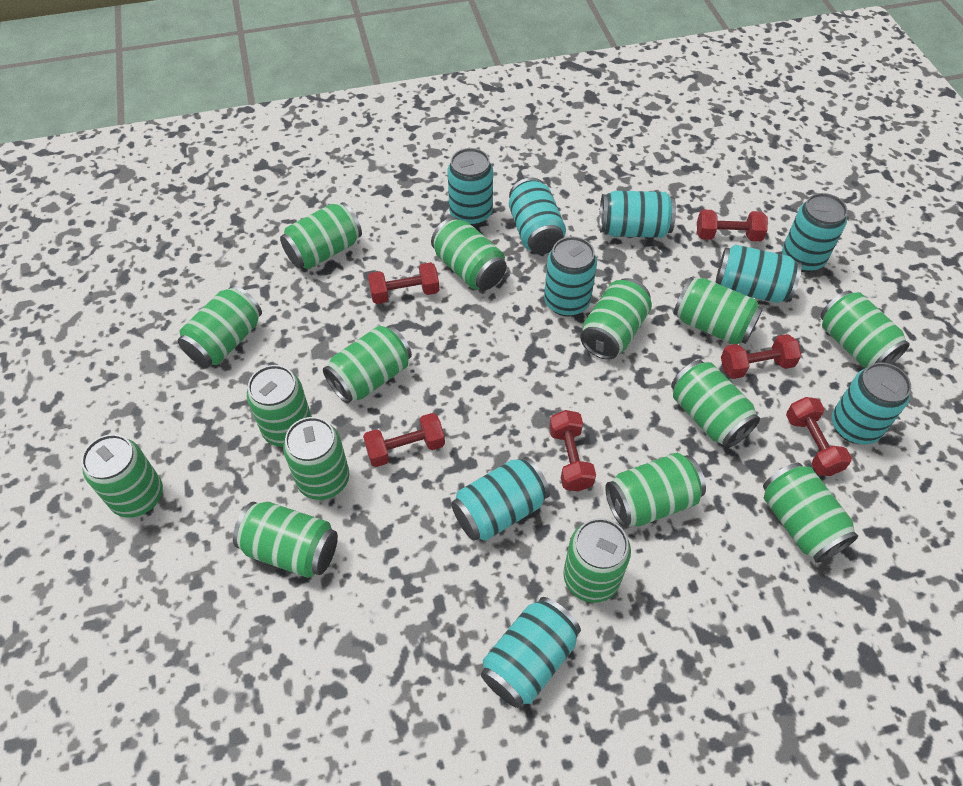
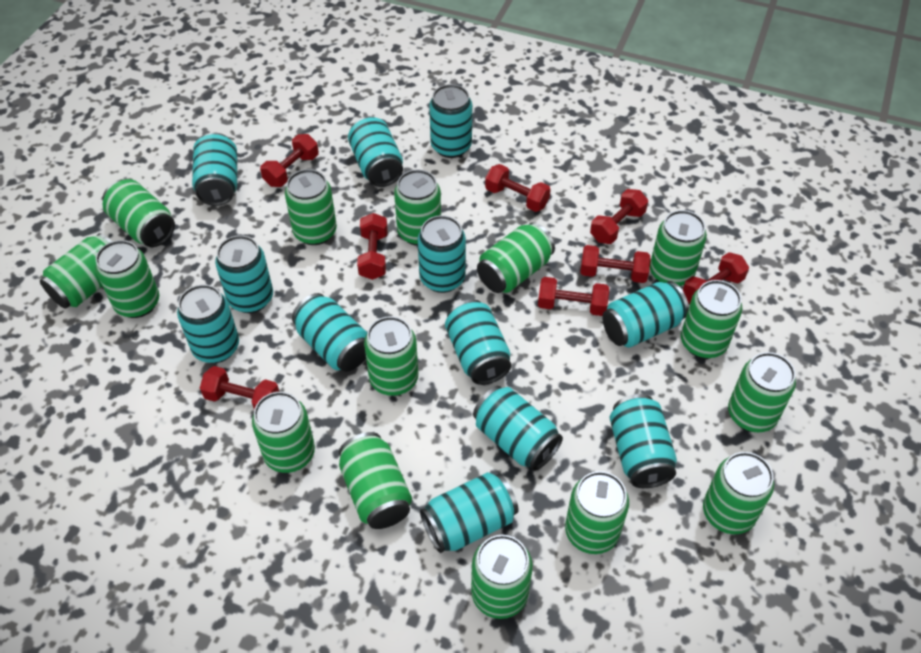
red dumbbell: [363,413,445,467] [368,262,439,304] [549,410,596,492] [697,210,768,241] [721,334,802,379] [786,397,852,476] = 6 -> [200,366,279,409] [260,134,319,187] [357,213,388,280] [485,164,551,212] [538,277,609,316] [580,245,651,283] [590,189,648,244] [683,252,749,304] = 8
turquoise can: [448,148,493,226] [451,457,550,541] [481,597,581,708] [509,178,566,254] [544,236,597,317] [599,191,676,238] [715,244,802,303] [782,193,847,272] [832,363,911,444] = 9 -> [177,284,239,363] [192,132,237,206] [215,235,273,313] [292,293,367,372] [348,116,403,187] [417,215,466,293] [420,472,519,553] [429,84,472,158] [445,299,511,385] [473,386,563,471] [602,281,689,348] [609,394,677,488] = 12

